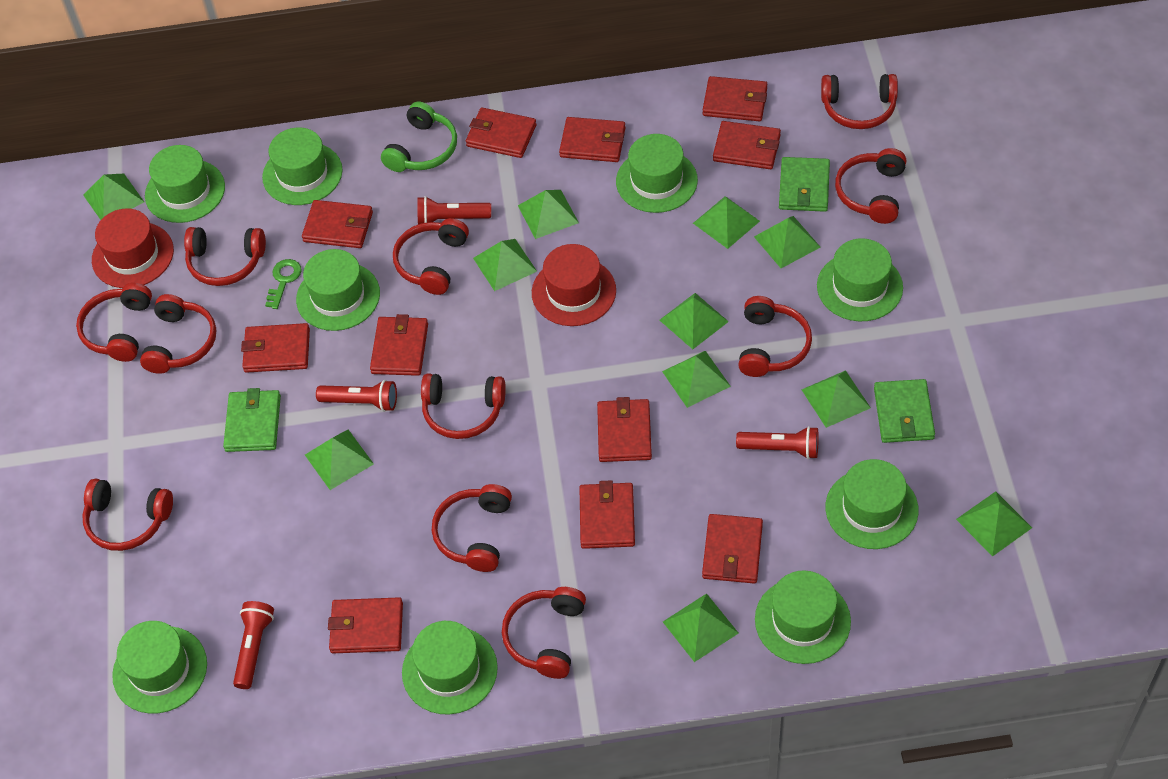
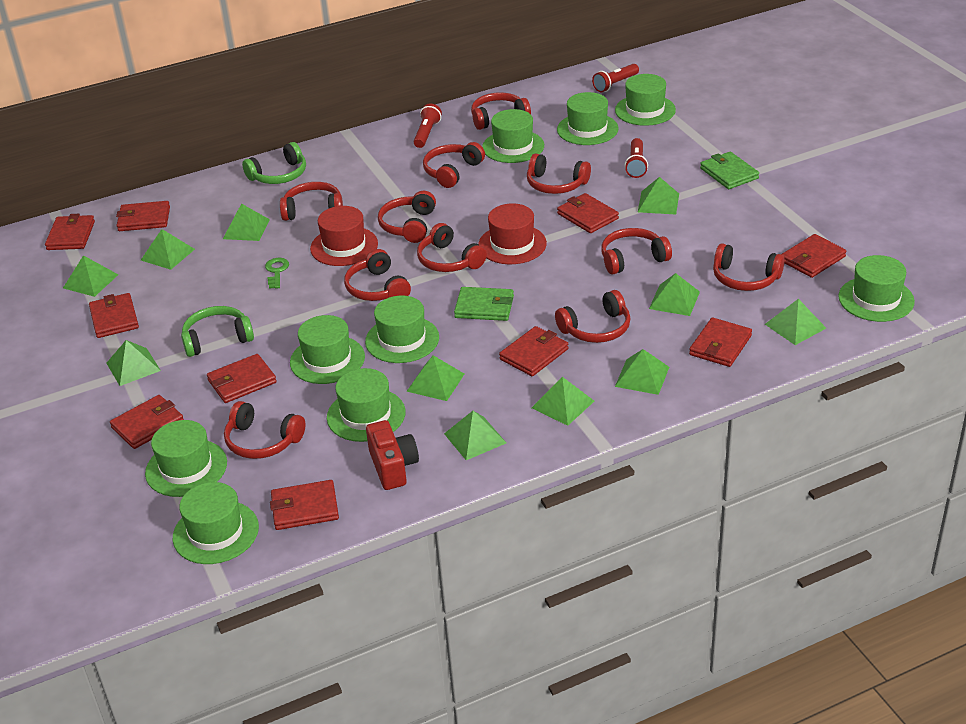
green headphones: [381,101,457,172] = 1 -> [181,306,254,357] [242,142,306,184] = 2
green wallet: [223,388,281,452] [779,157,830,212] [874,379,935,443] = 3 -> [454,287,514,321] [700,152,759,189] = 2
red camera: none = 0 -> [366,420,419,490] = 1
red flashlight: [233,601,274,689] [316,380,397,412] [417,196,491,224] [736,426,819,459] = 4 -> [414,103,442,148] [592,64,639,92] [625,138,648,178] = 3
red wallet: [241,323,310,373] [302,200,373,248] [328,597,403,653] [370,314,428,376] [466,108,537,158] [559,117,626,162] [579,480,635,549] [597,397,652,462] [702,514,763,584] [703,76,767,121] [713,121,781,169] = 11 -> [45,214,95,250] [89,293,139,338] [110,395,184,449] [116,201,170,231] [207,354,277,403] [270,480,339,530] [499,326,569,376] [557,193,619,233] [689,318,752,367] [782,234,846,278] = 10

